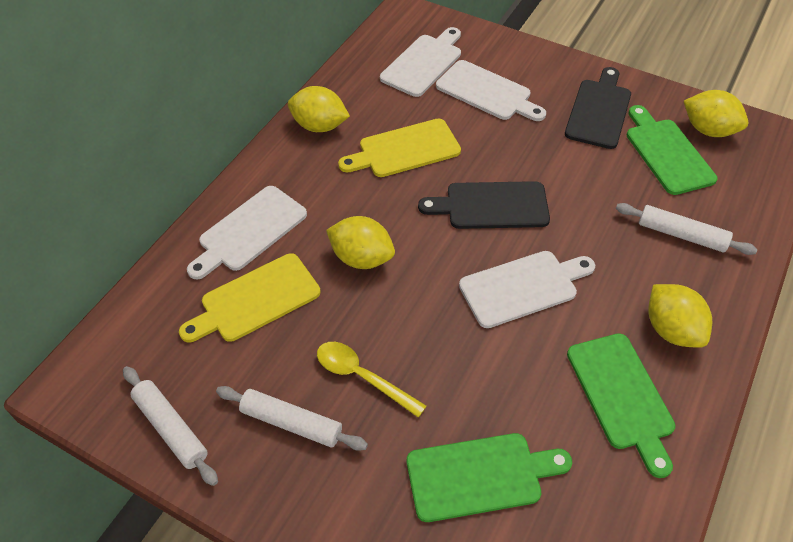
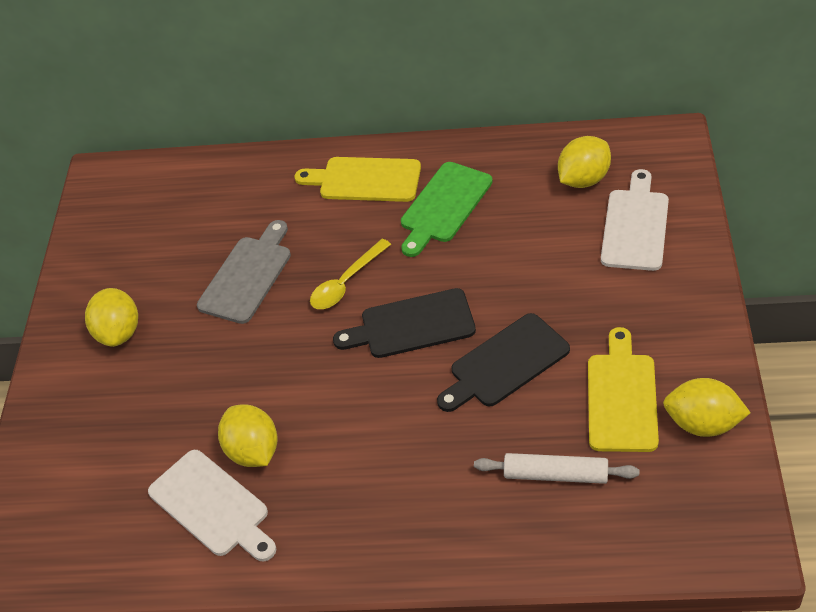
green cutting board: [407,433,572,522] [567,333,676,478] [627,105,718,195] = 3 -> [401,162,493,257] = 1
grey cutting board: none = 0 -> [197,220,291,324] = 1
white cutting board: [187,186,307,280] [380,27,461,97] [436,60,546,121] [459,251,595,328] = 4 -> [148,450,276,562] [601,169,669,271] = 2
white rolling pin: [123,366,218,486] [216,386,368,451] [616,203,757,255] = 3 -> [474,453,639,484] = 1

